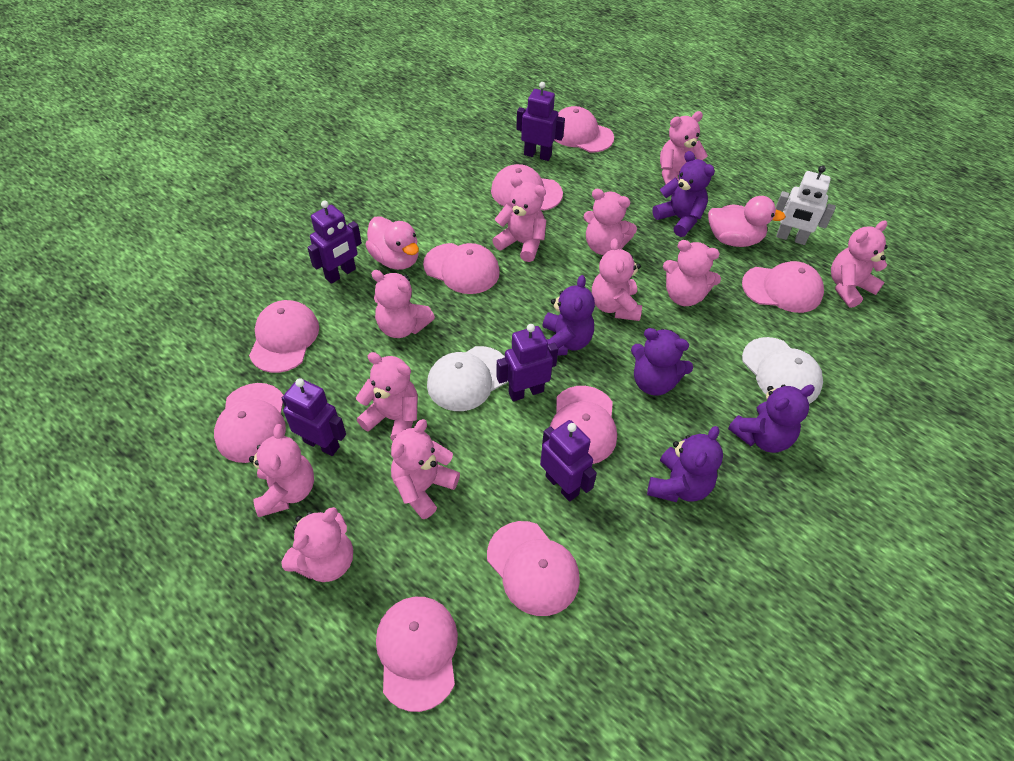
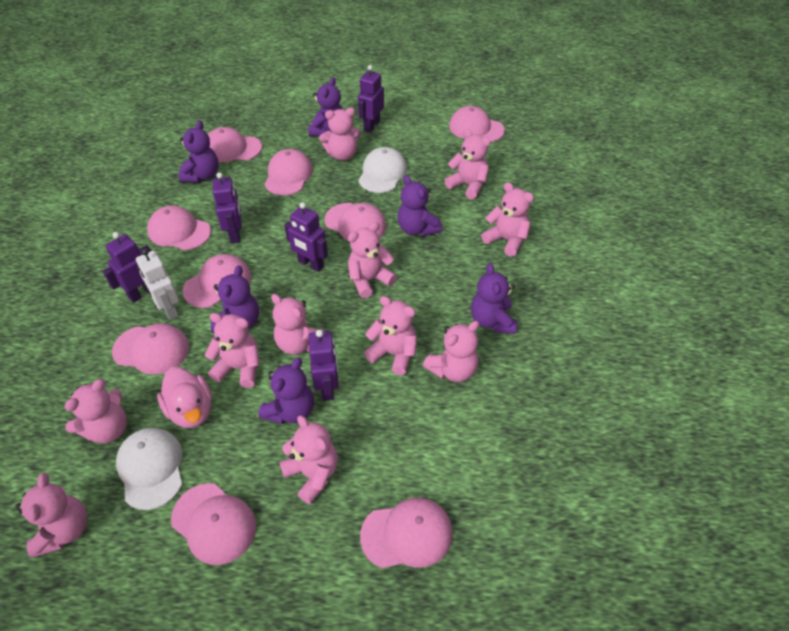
pink duck: [365,216,419,270] [708,196,786,247] = 2 -> [157,367,212,428] = 1
purple teddy bear: [542,275,595,356] [631,328,693,395] [647,426,723,502] [652,151,715,237] [728,385,815,453] = 5 -> [179,120,218,182] [211,266,259,333] [259,357,314,424] [308,77,342,136] [397,175,442,237] [471,263,517,334] = 6

